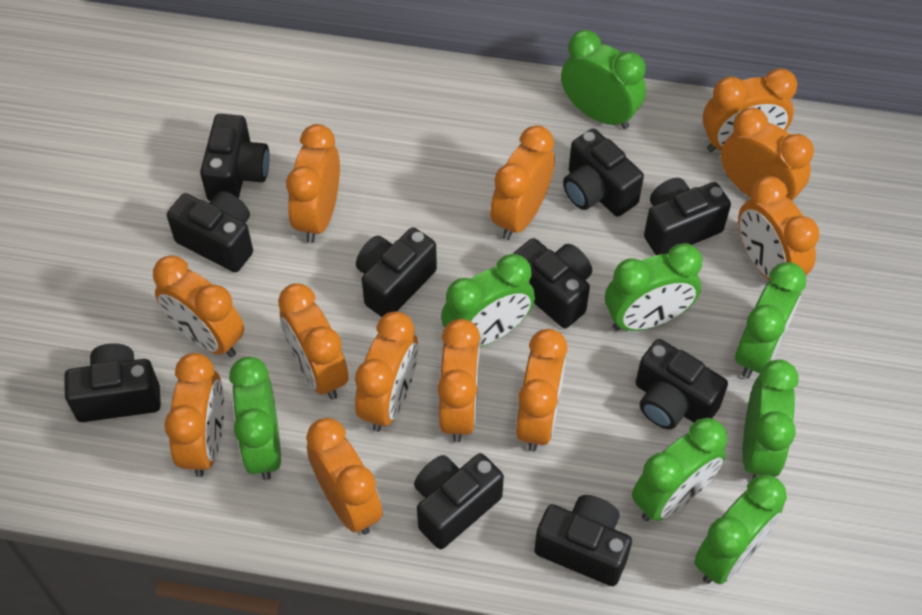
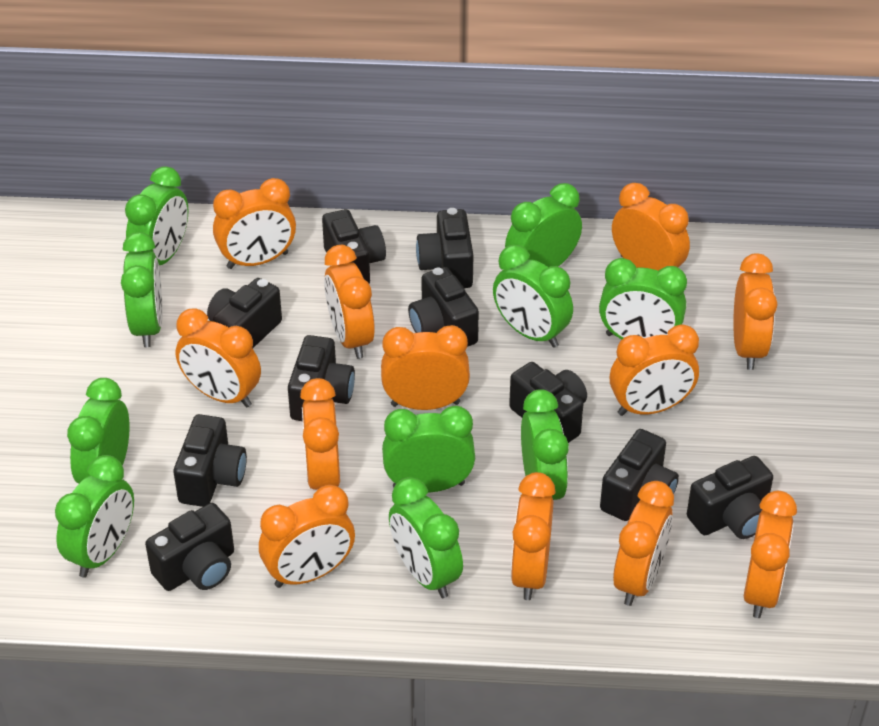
green clock: [229,357,281,480] [441,254,535,347] [561,30,646,129] [605,243,702,331] [632,418,727,521] [694,474,787,584] [735,262,806,379] [743,360,798,478] = 8 -> [55,455,134,578] [67,378,130,484] [121,232,162,347] [125,166,188,265] [382,406,475,493] [389,477,463,598] [493,245,573,348] [505,183,582,267] [521,389,569,500] [599,258,687,339] = 10

